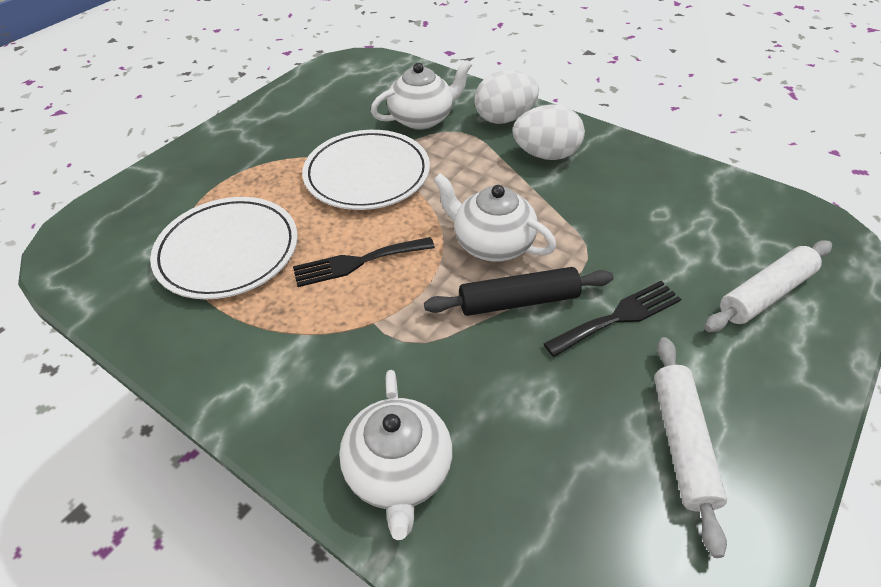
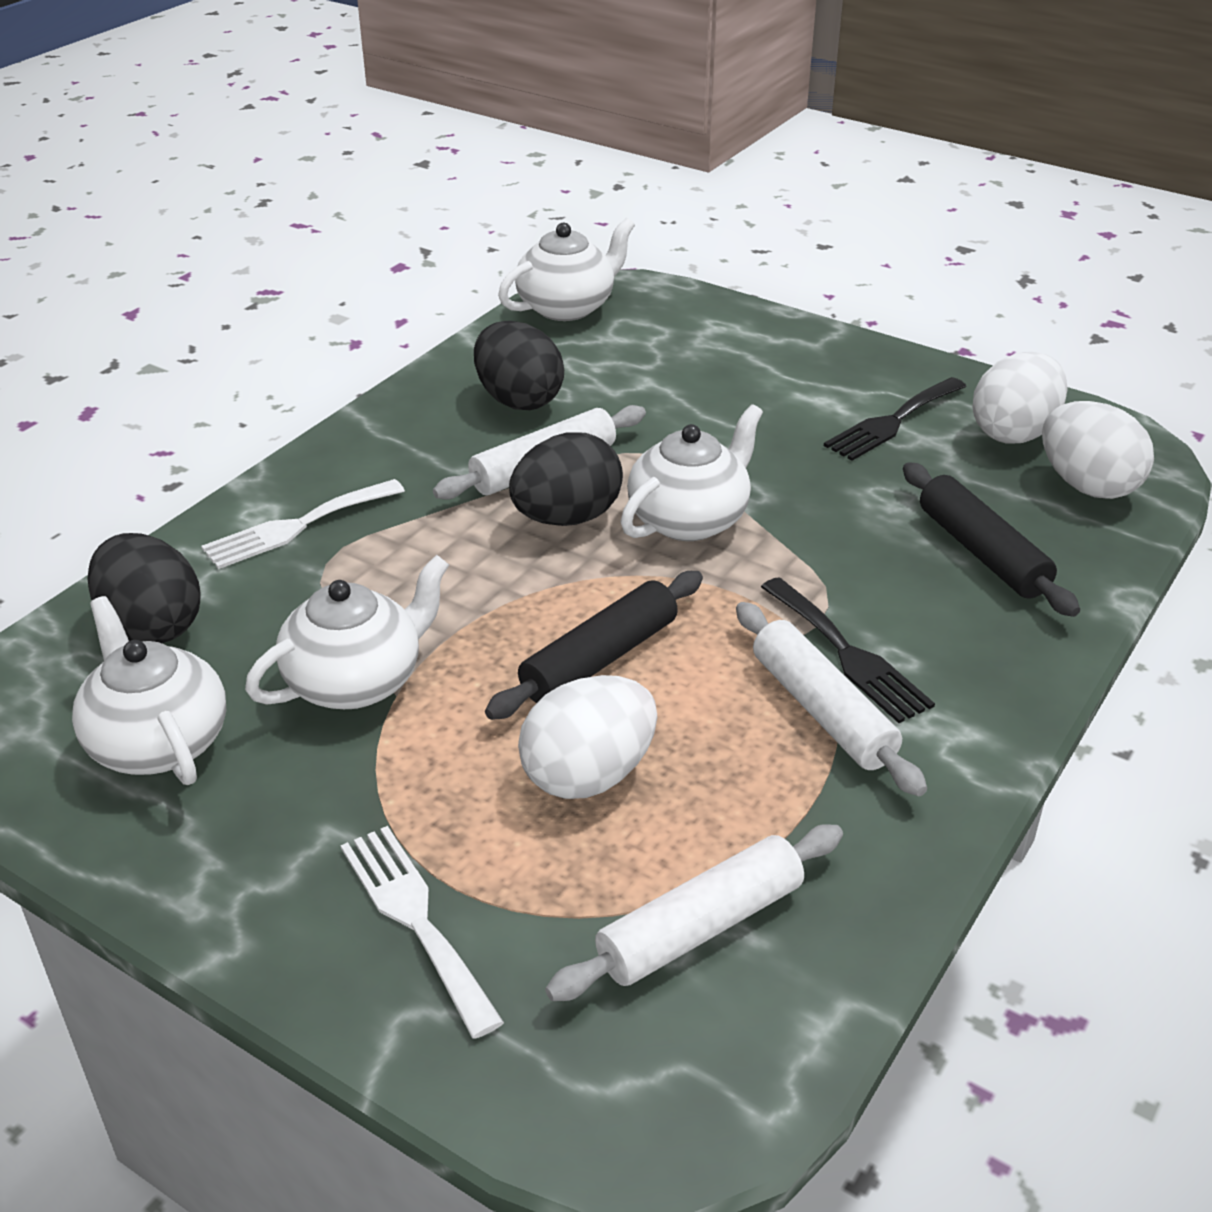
black egg: none = 0 -> [87,533,200,643] [474,321,564,410] [509,433,623,526] = 3
black rolling pin: [424,267,614,316] = 1 -> [485,571,703,720] [903,462,1080,617] = 2
white egg: [474,70,539,124] [513,105,585,160] = 2 -> [518,675,657,799] [972,352,1068,444] [1042,401,1154,499] = 3
white fork: none = 0 -> [201,479,405,569] [341,826,504,1039] = 2
white plate: [150,197,298,300] [302,130,430,210] = 2 -> none = 0
white rolling pin: [654,337,727,558] [704,241,832,332] = 2 -> [433,405,646,500] [545,824,843,1001] [736,602,927,796] = 3
white teapot: [339,370,452,540] [371,60,472,130] [433,173,557,261] = 3 -> [72,596,226,785] [245,555,449,709] [498,218,635,321] [621,404,763,541] = 4

